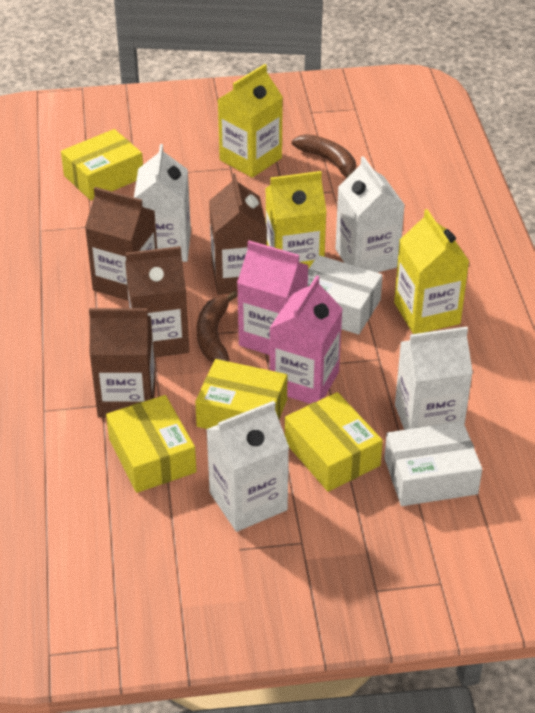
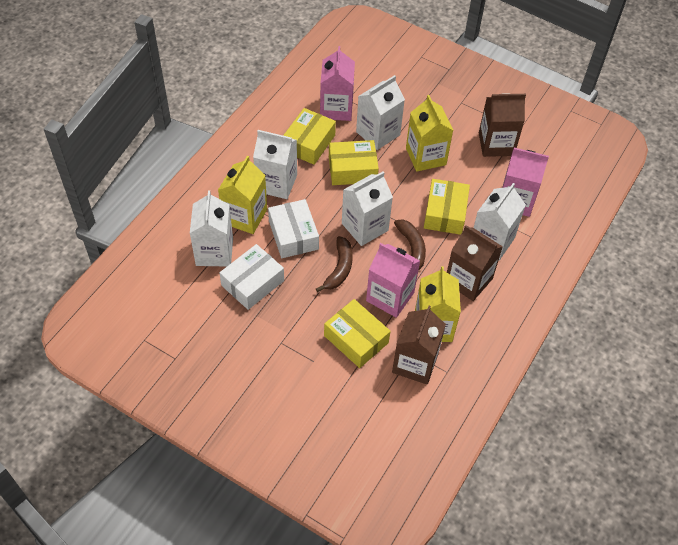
brown carton: [85,187,157,301] [89,308,156,418] [125,246,189,357] [209,173,267,295] = 4 -> [392,306,446,385] [447,225,503,301] [479,93,526,157] = 3
pink carton: [237,240,309,355] [269,275,343,404] = 2 -> [320,46,355,121] [366,243,420,318] [502,148,549,217] = 3
white carton: [134,144,191,262] [206,401,289,532] [335,156,405,273] [395,327,473,430] = 4 -> [190,190,233,267] [253,130,297,199] [342,172,393,246] [356,75,405,150] [474,183,526,261] = 5

